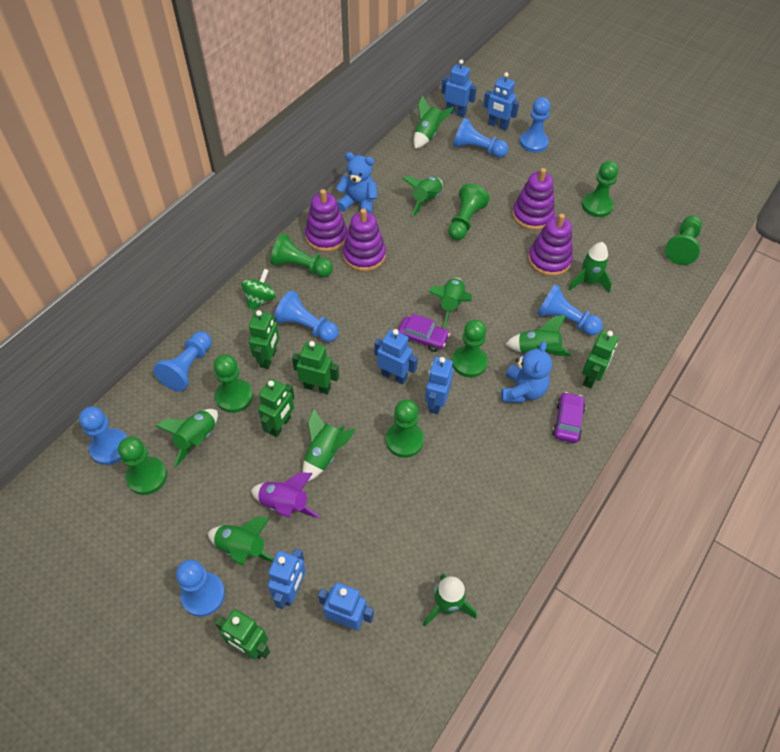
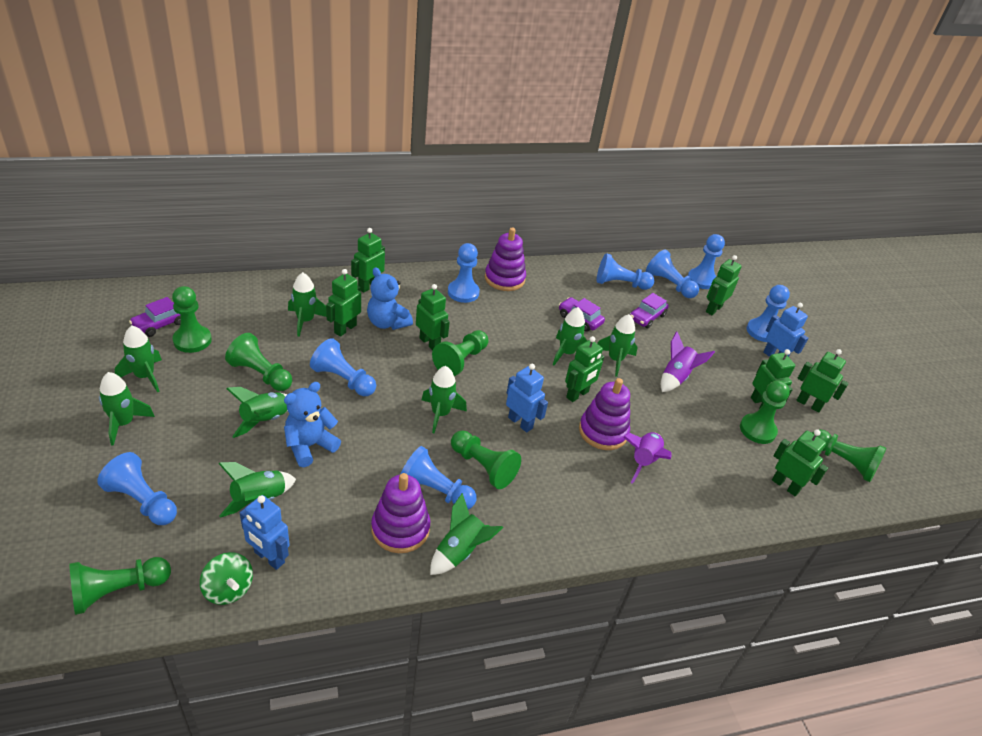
blue pawn: [79,407,127,465] [153,331,212,392] [176,560,225,617] [274,290,338,342] [453,118,508,158] [520,97,551,153] [537,284,603,335] = 7 -> [97,452,177,525] [310,338,376,396] [401,446,476,509] [448,243,480,303] [596,253,654,290] [646,249,699,298] [688,234,725,289] [747,285,790,342] = 8
blue robot: [268,548,306,609] [318,582,374,630] [374,329,418,384] [425,357,453,414] [441,59,477,117] [483,72,519,131] = 6 -> [240,495,290,570] [506,364,548,433] [763,303,808,357] = 3
green pawn: [118,437,167,495] [214,354,253,413] [270,233,333,277] [386,399,424,458] [448,184,489,240] [452,319,488,378] [582,161,619,217] [665,216,702,265] = 8 -> [69,557,171,615] [172,286,212,353] [225,333,292,391] [432,330,488,376] [451,430,521,489] [740,380,790,444] [812,429,886,482] = 7
green robot: [215,609,270,659] [249,310,279,369] [258,379,294,437] [292,341,339,394] [582,330,618,388] = 5 -> [326,269,361,337] [351,228,385,293] [416,284,450,351] [565,336,604,402] [706,255,742,315] [751,349,795,409] [772,429,828,496] [796,349,849,413] = 8
purple car: [398,314,450,352] [552,392,586,443] = 2 -> [129,297,181,337] [559,297,605,332] [630,293,669,328] = 3
purple rocket: [251,472,319,518] = 1 -> [623,432,672,484] [661,331,715,392] = 2
purple stacking toy: [305,189,347,252] [343,208,386,271] [512,168,555,230] [528,213,573,276] = 4 -> [371,473,430,553] [485,228,526,291] [579,378,630,450] = 3

